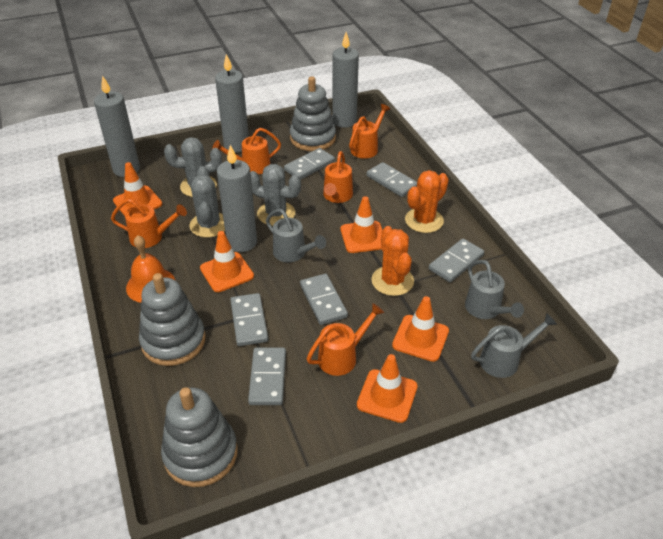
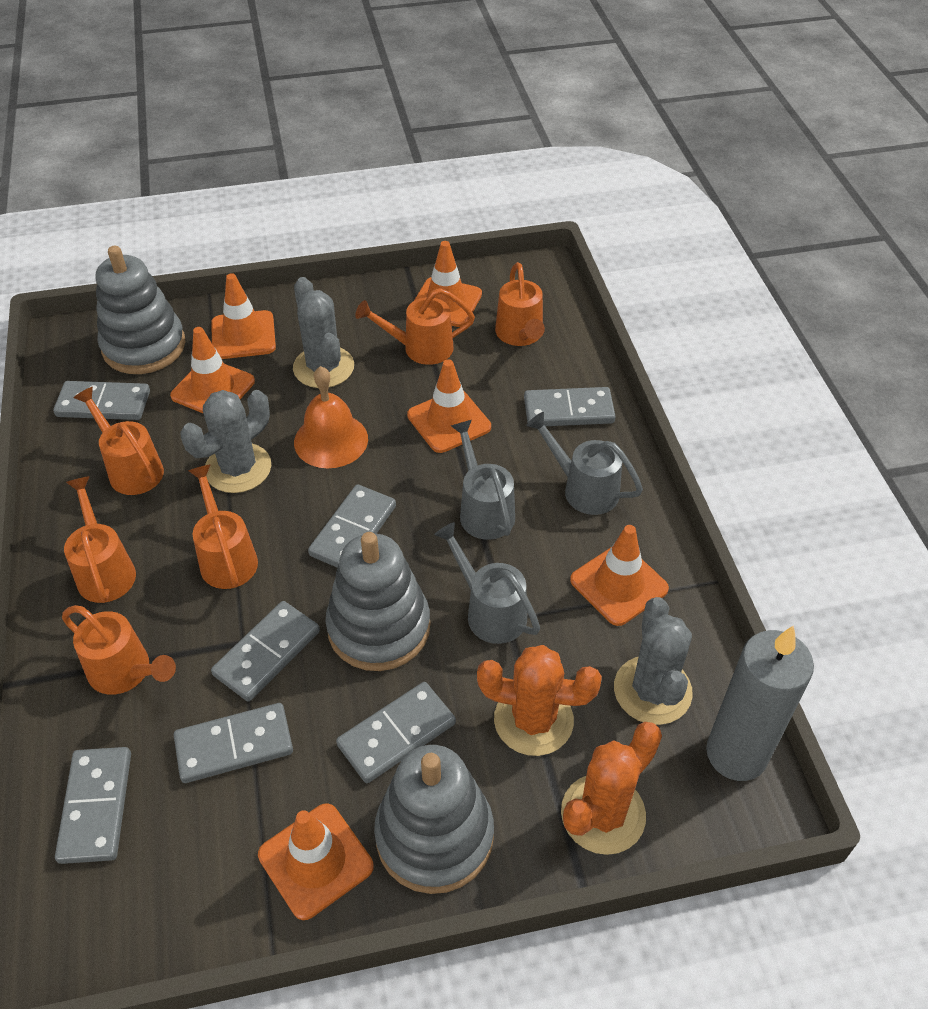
grey candle: [94,75,140,177] [215,54,249,153] [217,145,257,252] [332,32,359,128] = 4 -> [706,625,814,781] = 1
grey domino: [230,293,268,346] [248,348,286,405] [284,148,335,180] [300,274,348,325] [367,162,417,197] [429,239,484,282] = 6 -> [53,381,150,420] [55,747,131,864] [174,703,293,783] [211,601,320,702] [308,484,396,568] [336,682,456,783] [524,387,616,426] = 7
orange traffic cone: [113,162,162,216] [200,231,254,292] [340,196,382,253] [357,354,418,423] [392,296,449,362] = 5 -> [170,327,255,413] [211,273,276,359] [258,803,374,920] [407,359,491,453] [414,241,482,327] [570,525,669,626] = 6
orange watering can: [111,198,187,248] [213,128,281,175] [307,303,384,376] [323,151,353,203] [349,104,390,159] = 5 -> [62,605,176,695] [64,476,136,603] [73,387,164,495] [188,464,258,589] [355,288,475,365] [495,262,545,346] = 6

